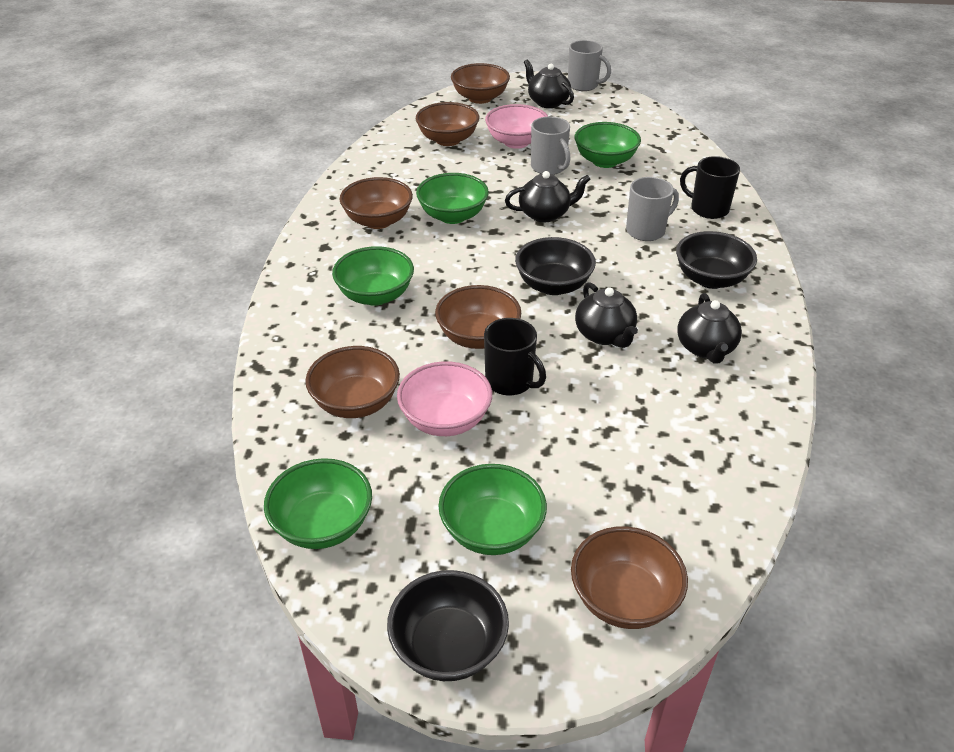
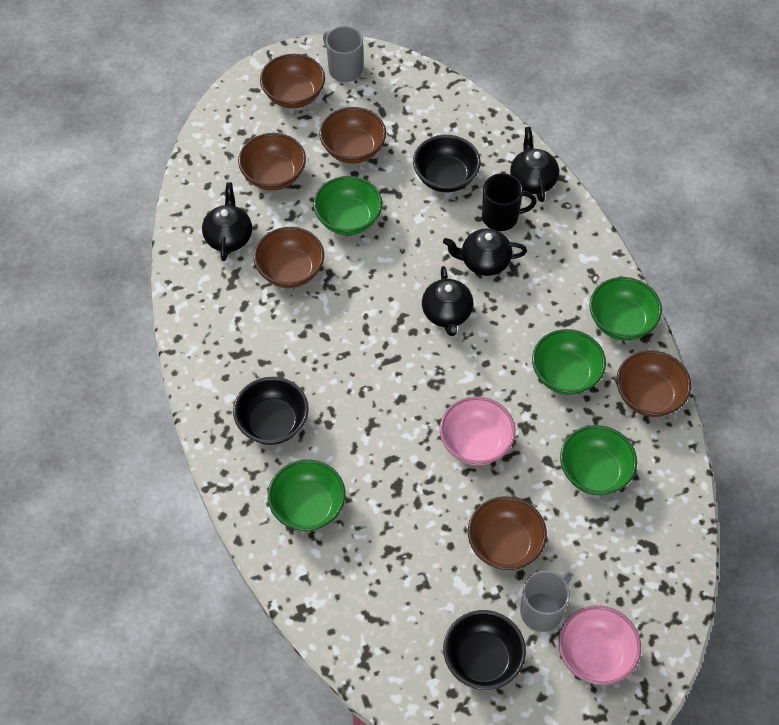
black mug: [484,318,546,396] [680,156,740,219] = 2 -> [482,173,537,231] = 1
grey mug: [531,116,570,175] [568,40,611,91] [626,177,679,241] = 3 -> [323,26,363,82] [520,571,572,632] = 2

